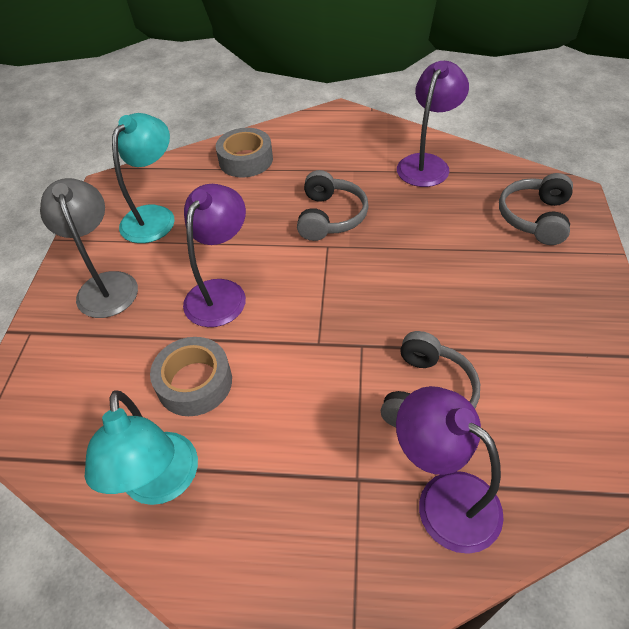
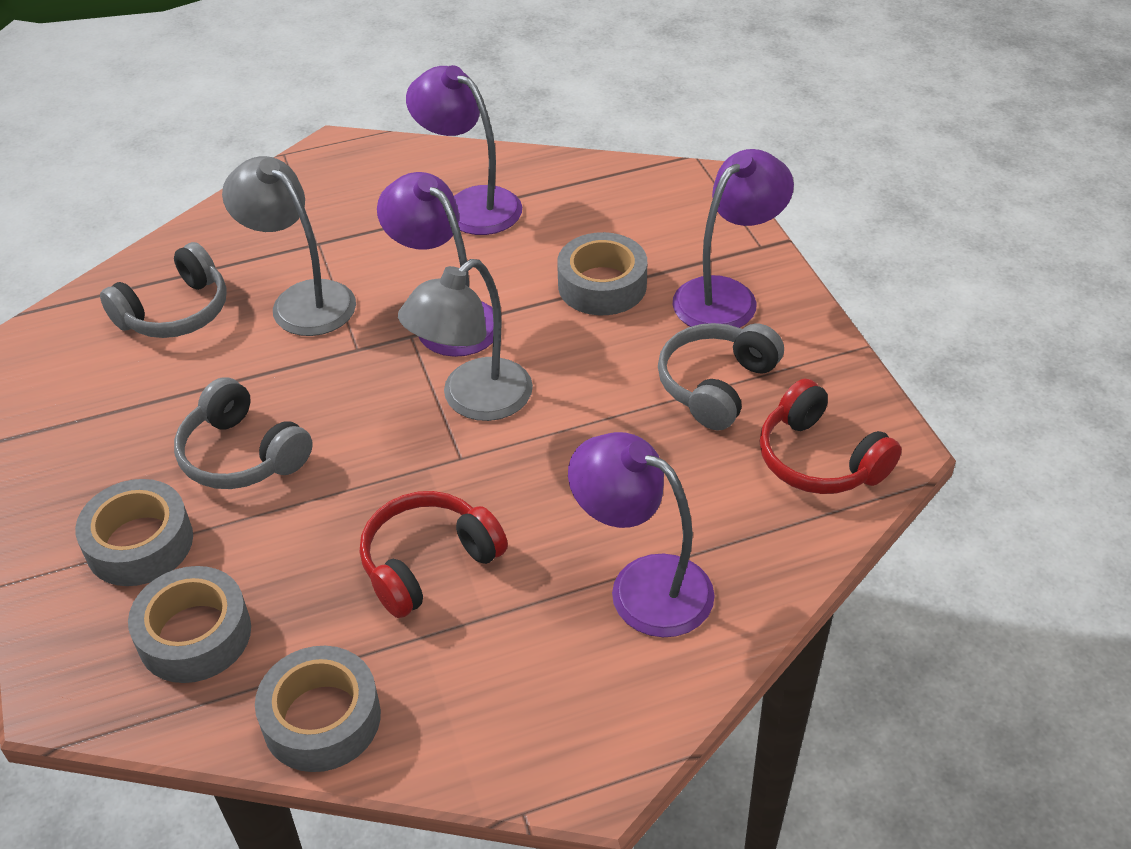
grey lamp: [40,178,138,318] = 1 -> [222,156,356,336] [398,259,533,421] = 2
grey tape: [150,337,232,416] [216,128,273,178] = 2 -> [75,479,193,586] [128,566,251,683] [255,646,381,772] [557,232,647,315] = 4
purple lamp: [183,184,246,327] [396,386,504,554] [397,61,469,187] = 3 -> [377,172,493,357] [406,65,522,235] [568,432,715,637] [672,149,794,328] = 4
red headphones: none = 0 -> [360,491,508,618] [760,379,902,494] = 2
turquoise lamp: [85,390,198,505] [112,113,175,243] = 2 -> none = 0

